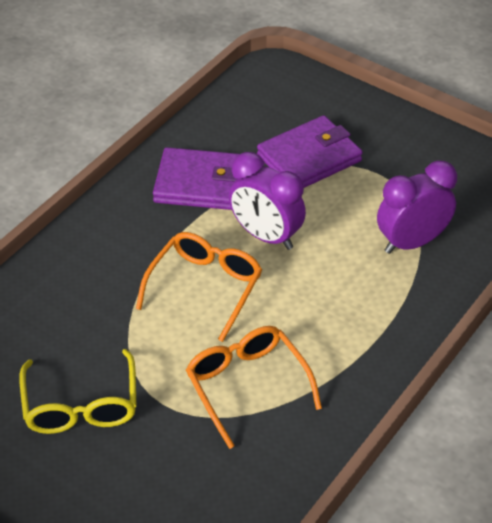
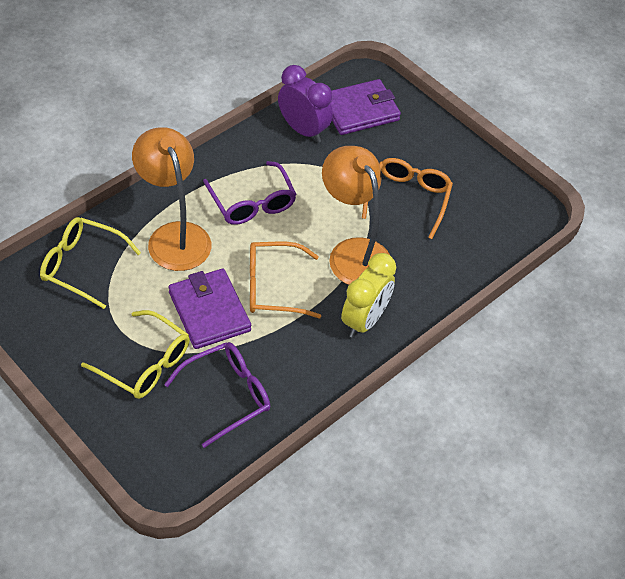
orange lamp: none = 0 -> [132,127,211,271] [322,146,390,285] = 2
purple clock: [229,152,306,250] [377,161,457,254] = 2 -> [278,65,333,142] = 1
purple glasses: none = 0 -> [164,342,270,448] [203,161,297,225] = 2
yellow clock: none = 0 -> [341,253,396,338] = 1
yellow glasses: [19,349,136,434] = 1 -> [40,217,141,309] [81,310,190,399] = 2

